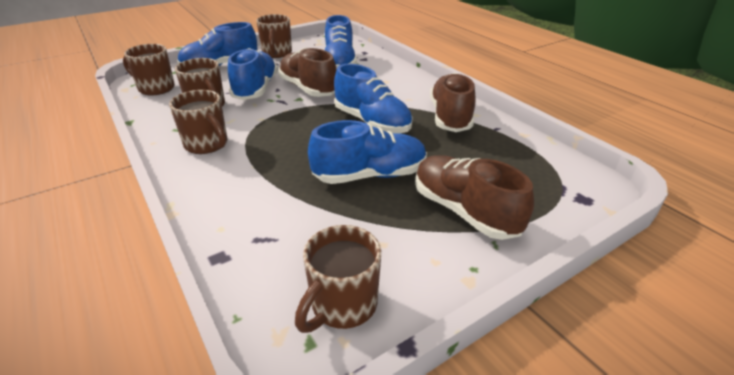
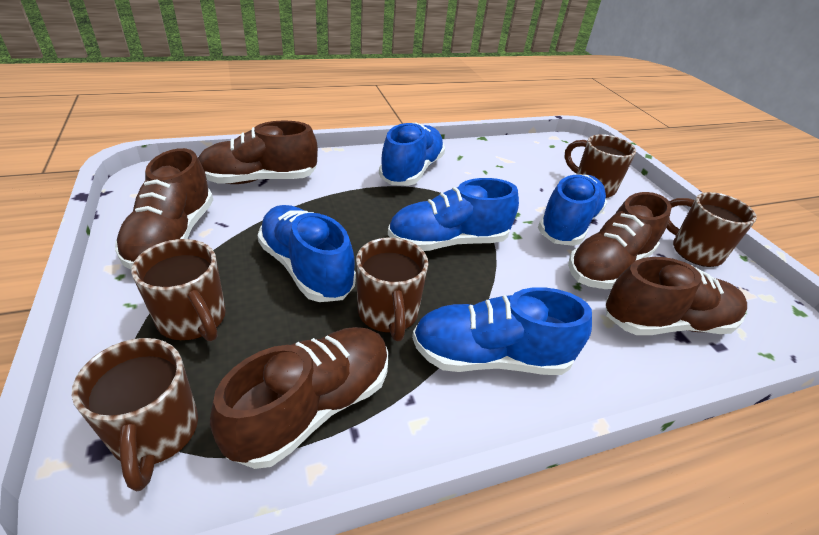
brown shoe: [278,48,337,97] [415,155,534,240] [430,73,476,132] = 3 -> [115,148,213,270] [198,121,318,184] [210,327,388,469] [568,192,672,289] [606,257,747,335] = 5

